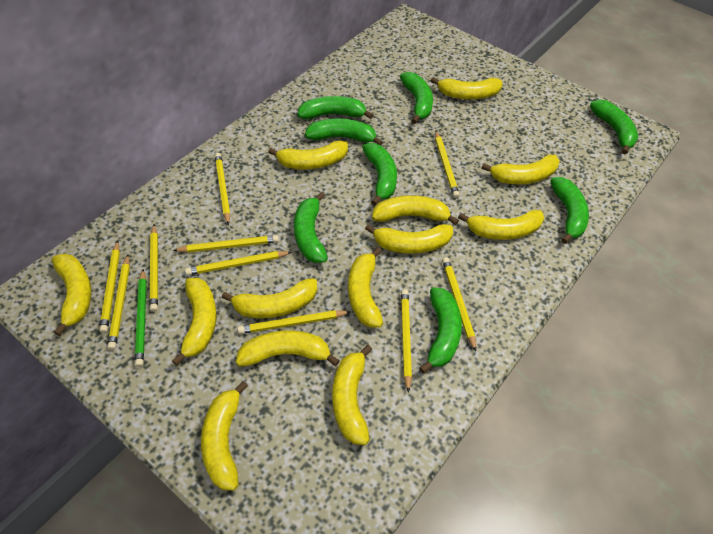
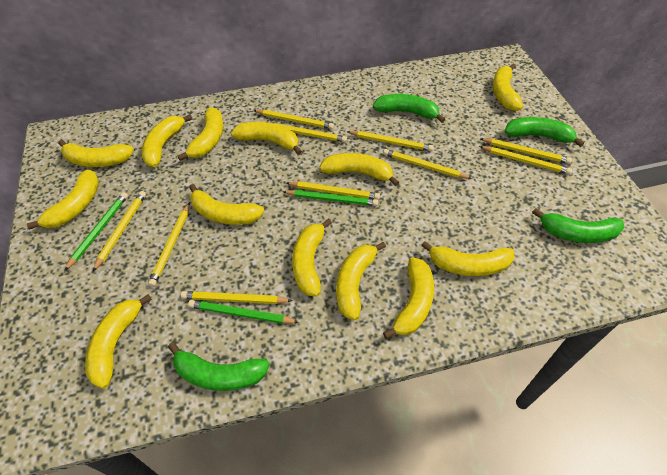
green banana: [294,192,328,263] [297,96,374,119] [305,118,383,145] [362,143,397,206] [400,72,433,124] [419,287,462,373] [550,177,589,244] [590,100,638,154] = 8 -> [168,342,270,391] [373,94,445,123] [504,117,584,147] [532,208,625,243] = 4
green pencil: [135,269,147,367] = 1 -> [64,192,128,271] [188,300,299,324] [283,190,378,206] = 3

